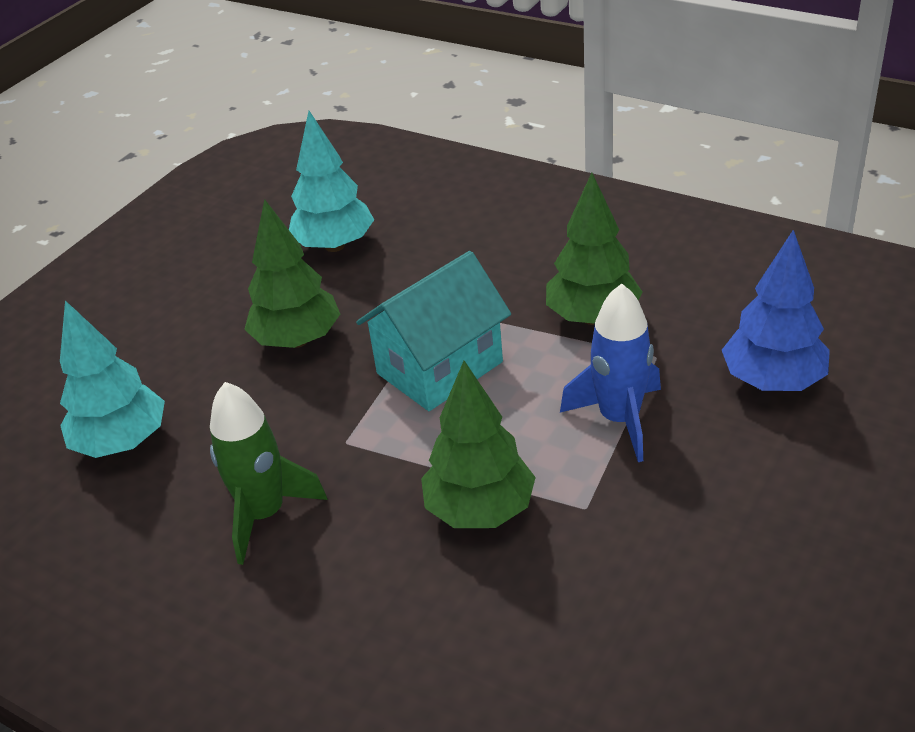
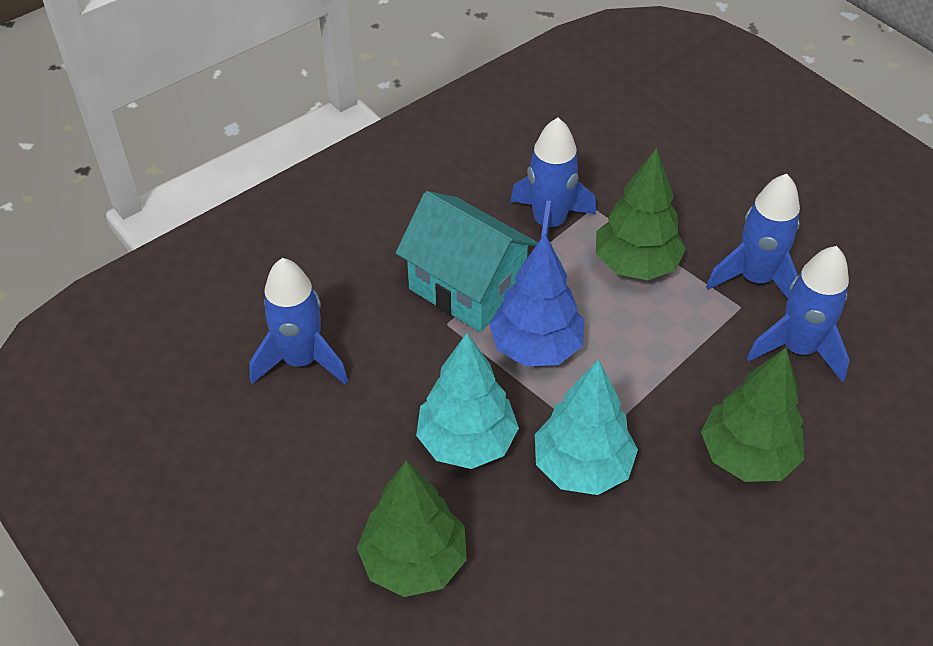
blue rocket: [560,283,661,462] = 1 -> [249,258,348,385] [510,118,596,238] [706,174,800,298] [747,246,849,382] = 4
green rocket: [210,382,328,565] = 1 -> none = 0

